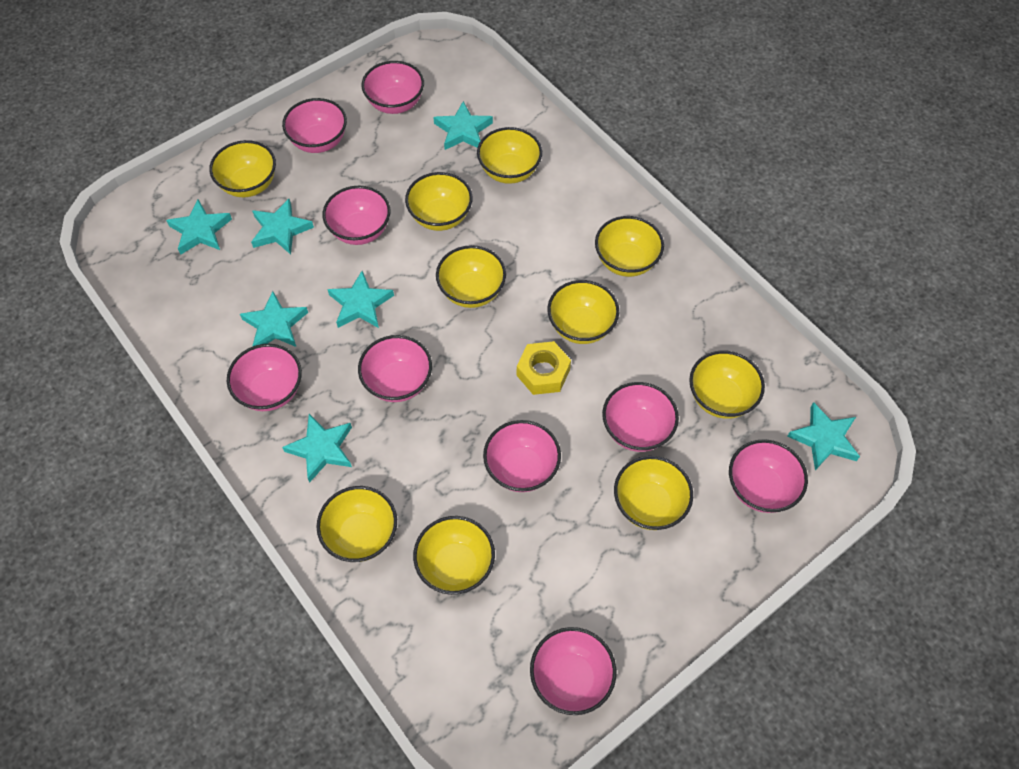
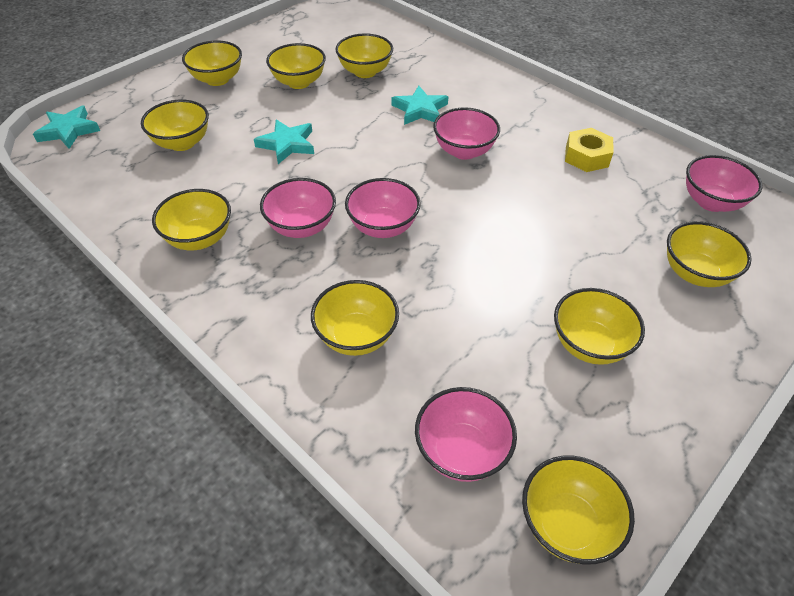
pink bowl: [227,344,302,411] [282,98,347,153] [322,186,391,245] [358,335,432,402] [361,61,424,114] [483,420,561,492] [530,627,616,715] [602,382,679,452] [729,439,808,513] = 9 -> [260,178,336,238] [345,178,421,238] [415,387,517,482] [433,107,500,160] [686,155,763,212] = 5
turquoise star: [166,199,232,255] [240,291,308,347] [251,199,314,255] [282,414,352,483] [327,271,394,328] [433,101,493,150] [787,402,860,470] = 7 -> [33,106,100,149] [254,119,314,164] [392,86,449,125] = 3
yellow bowl: [209,140,276,197] [316,486,397,562] [405,172,473,231] [413,516,495,595] [436,245,506,308] [477,127,542,184] [547,280,619,344] [595,216,664,277] [614,456,693,530] [689,351,765,419] = 10 -> [141,99,209,151] [152,189,231,250] [182,41,242,86] [266,43,326,89] [311,280,399,356] [335,33,393,78] [522,455,635,564] [554,288,645,365] [667,221,751,287] = 9

